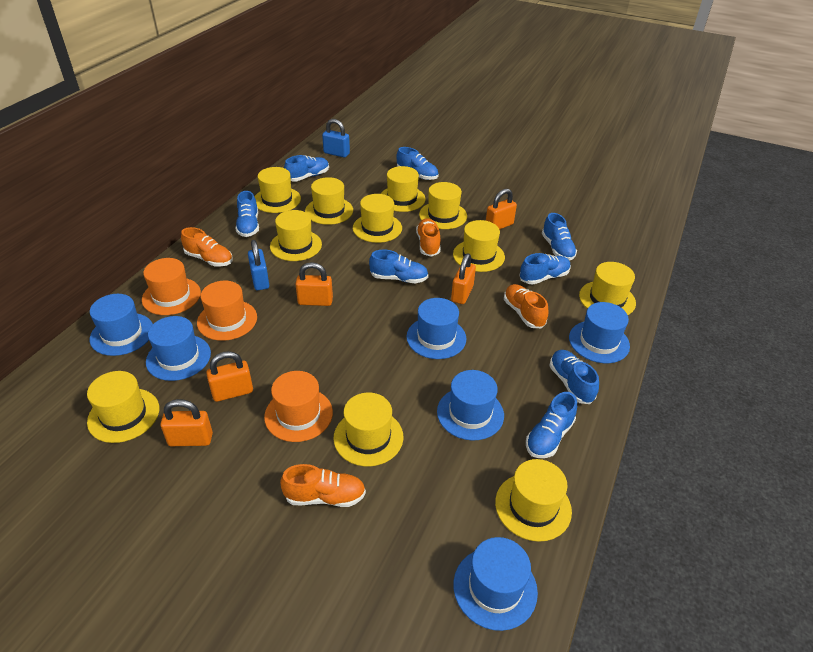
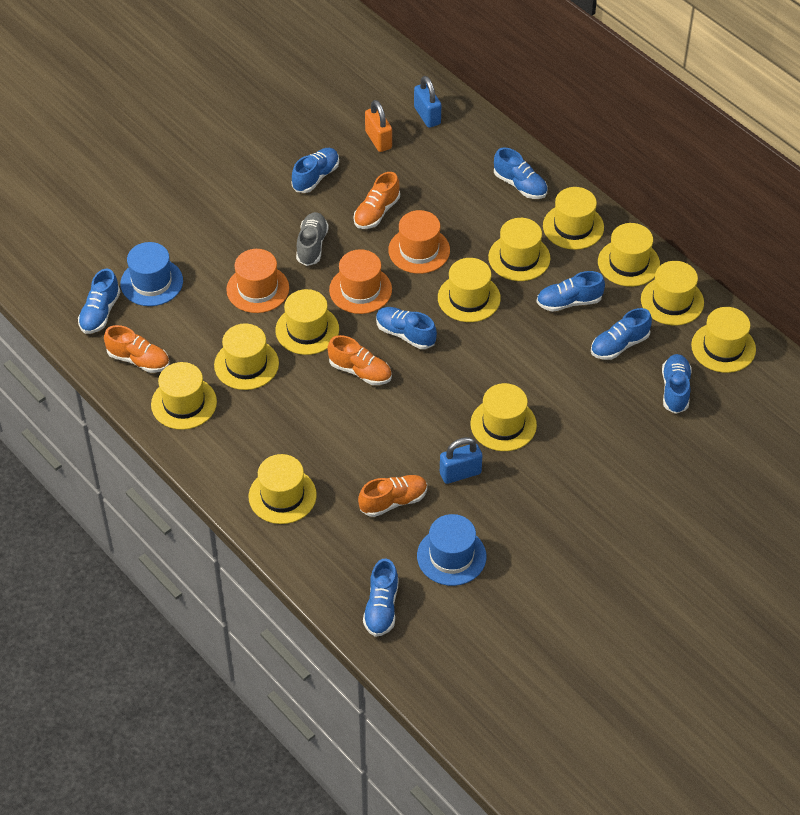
blue hat: [90,294,153,356] [146,316,211,381] [406,298,466,359] [437,370,504,441] [453,537,538,631] [569,302,630,363] = 6 -> [120,242,183,306] [417,514,486,586] = 2
grey shoe: none = 0 -> [296,212,329,266] = 1
orange padlock: [160,399,213,446] [206,351,253,402] [295,262,333,306] [451,253,476,304] [486,188,517,230] = 5 -> [365,100,392,152] = 1

